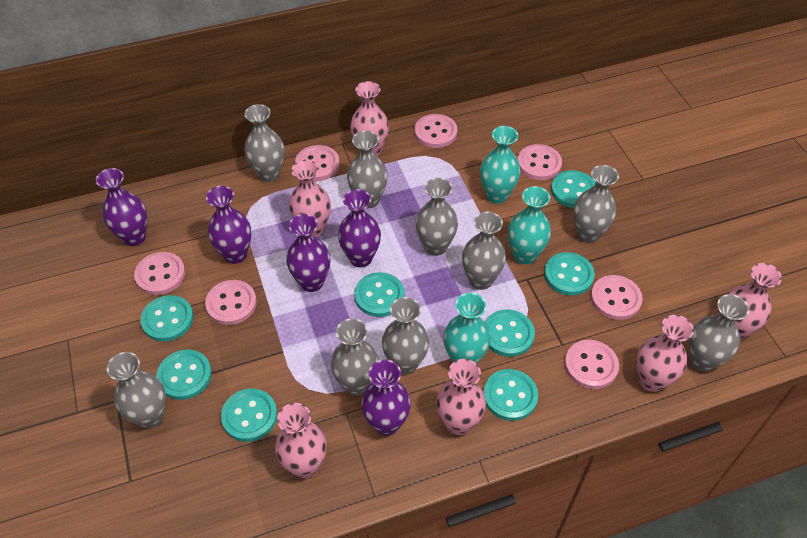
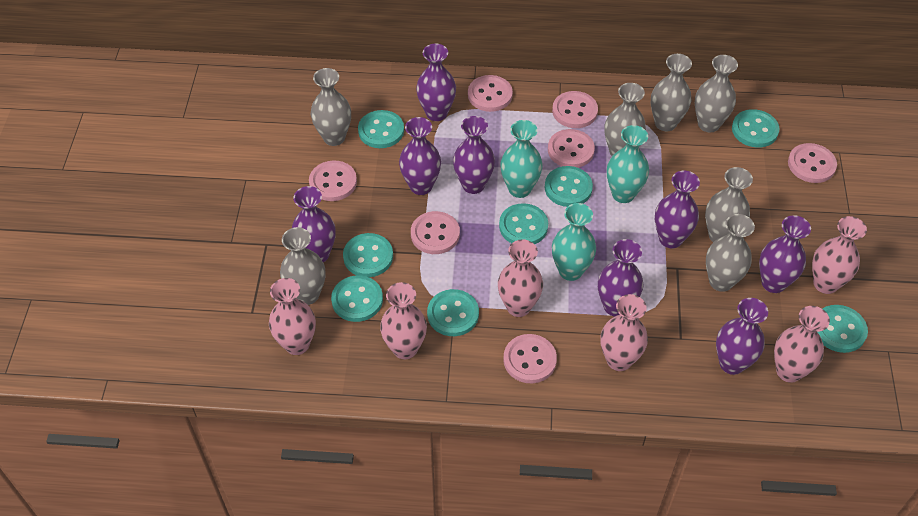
grey vase: [107,352,166,428] [244,104,284,182] [331,318,379,396] [347,131,388,208] [382,297,429,375] [416,178,458,256] [462,212,506,290] [573,165,619,243] [689,294,749,372] = 9 -> [280,227,325,305] [311,68,351,146] [604,83,646,156] [651,54,692,131] [695,55,738,132] [705,167,753,242] [706,214,755,292] = 7
purple vase: [96,168,147,246] [206,186,251,264] [286,214,330,292] [338,189,381,267] [361,359,411,436] = 5 -> [292,186,336,262] [399,117,441,195] [416,44,456,121] [453,116,495,194] [598,239,644,317] [655,171,700,248] [716,298,768,375] [759,215,811,293] = 8

